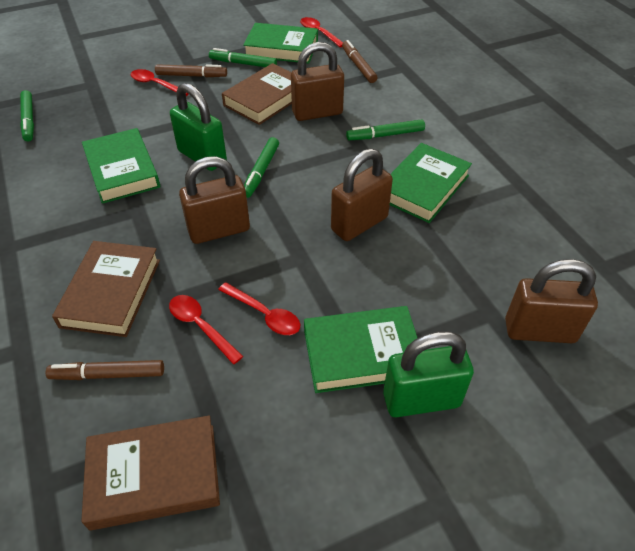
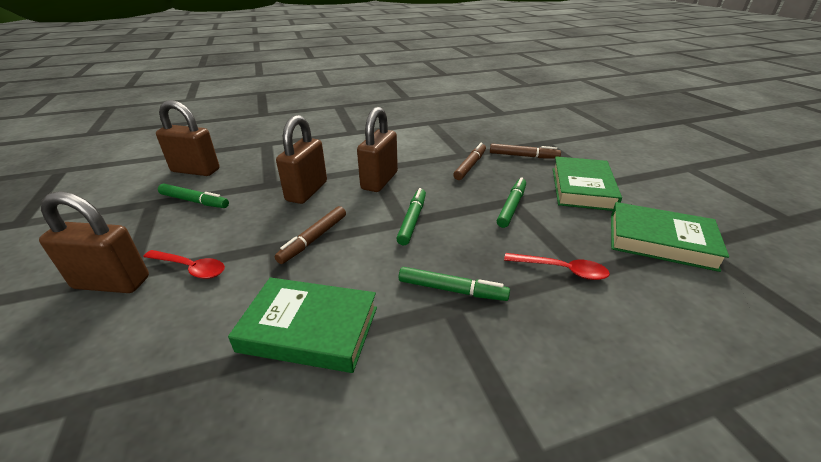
brown book: [52,241,160,337] [81,416,220,531] [222,63,292,125] = 3 -> none = 0
green book: [82,128,160,204] [243,23,318,63] [304,306,417,393] [390,143,472,223] = 4 -> [228,277,377,373] [553,156,622,211] [611,202,729,272] = 3
green padlock: [170,83,227,171] [383,331,474,417] = 2 -> none = 0
red spoon: [131,69,188,96] [169,295,243,364] [218,282,300,335] [300,17,343,47] = 4 -> [143,250,225,279] [504,253,610,280] = 2

